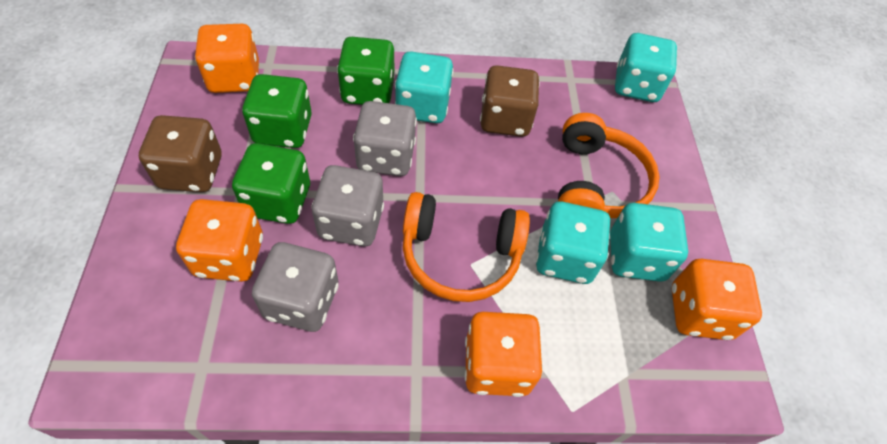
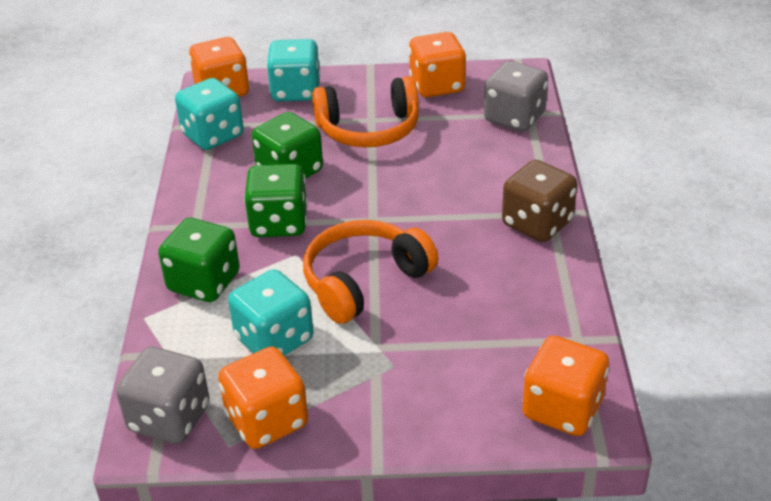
brown dice: [139,115,222,192] [480,65,540,137] = 2 -> [502,160,577,242] = 1
grey dice: [252,242,338,332] [312,165,384,246] [353,101,417,176] = 3 -> [116,346,210,444] [484,61,548,132] = 2
turquoise dice: [395,52,454,123] [536,201,610,284] [610,203,688,282] [615,33,677,102] = 4 -> [175,78,244,150] [228,269,313,356] [266,39,320,102] = 3

